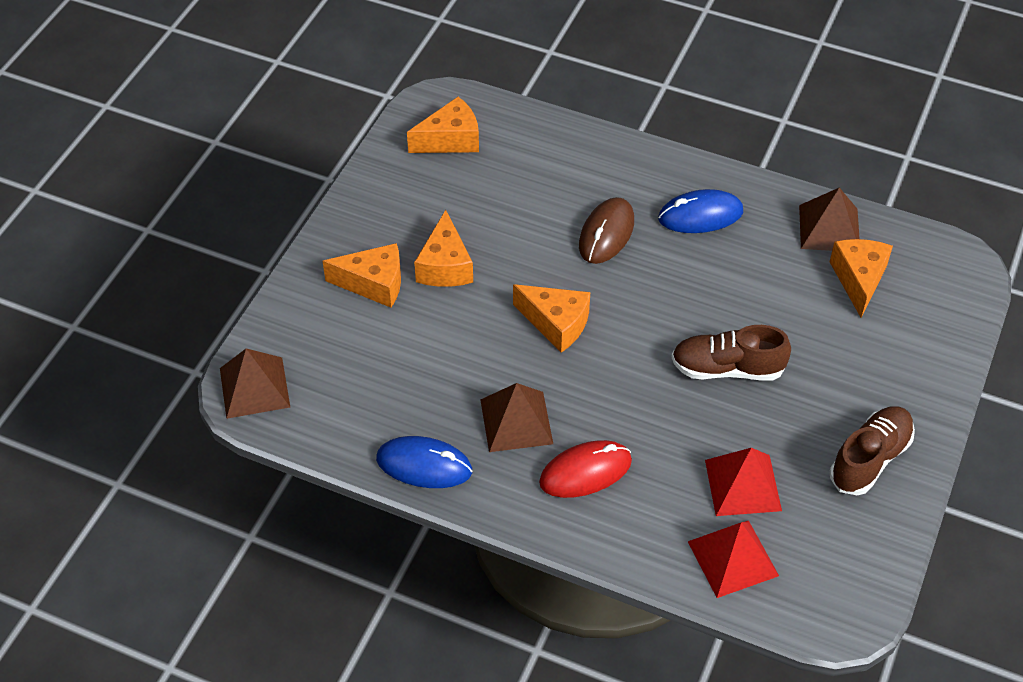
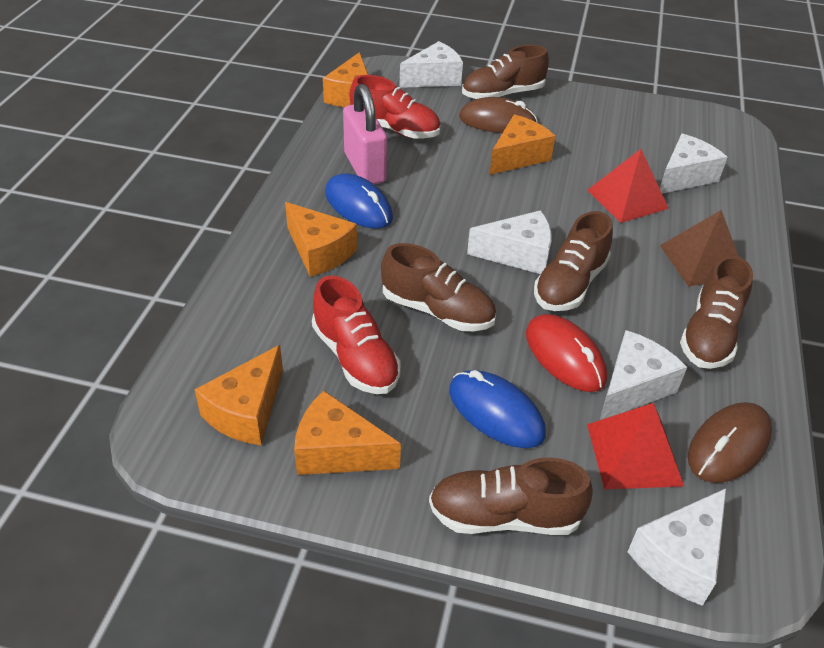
brown mouse: [579,197,634,264] = 1 -> [459,97,538,133] [688,402,772,483] = 2
brown pyramid: [220,348,290,419] [480,383,553,452] [799,187,860,251] = 3 -> [660,210,739,286] = 1
brown shoe: [671,325,791,381] [830,406,915,495] = 2 -> [381,243,496,331] [429,457,593,535] [462,45,549,99] [534,211,613,311] [680,256,753,369] = 5
pink padlock: none = 0 -> [343,84,387,184] = 1
red shoe: none = 0 -> [312,276,401,394] [350,75,440,139] = 2
white cheese: none = 0 -> [399,41,463,88] [467,210,552,274] [600,330,687,420] [628,488,726,606] [660,134,727,194] = 5

